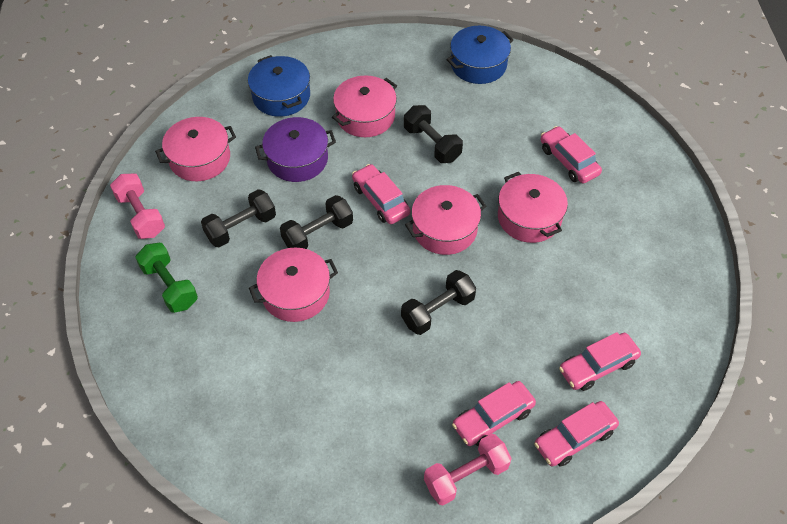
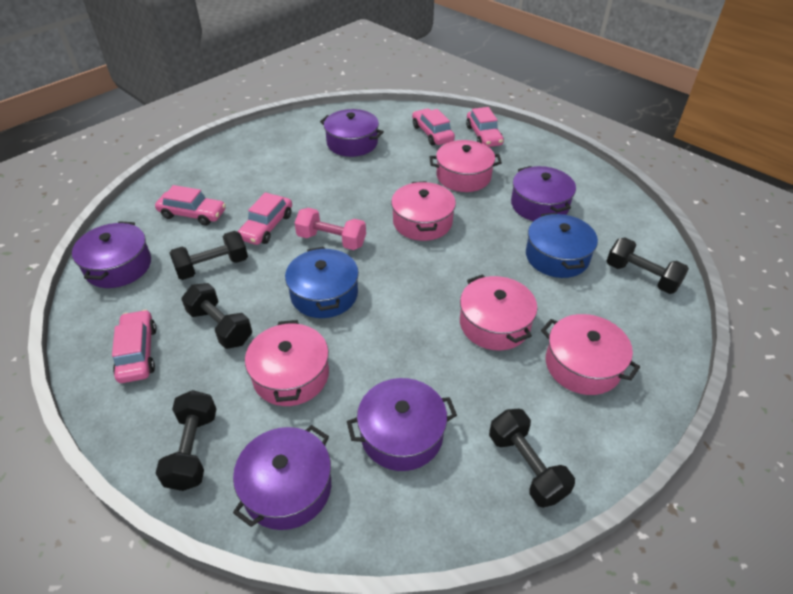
black dumbbell: [201,189,276,247] [280,195,353,249] [401,270,476,335] [404,105,463,163] = 4 -> [155,390,216,491] [170,231,248,280] [181,283,252,349] [489,409,575,508] [607,238,689,294] = 5
green dumbbell: [135,243,198,313] = 1 -> none = 0
pink dumbbell: [110,174,165,239] [424,434,512,505] = 2 -> [295,208,366,250] = 1
purple pot: [255,117,336,182] = 1 -> [72,221,151,288] [233,425,331,530] [320,109,384,157] [347,378,457,471] [511,166,576,221] = 5

